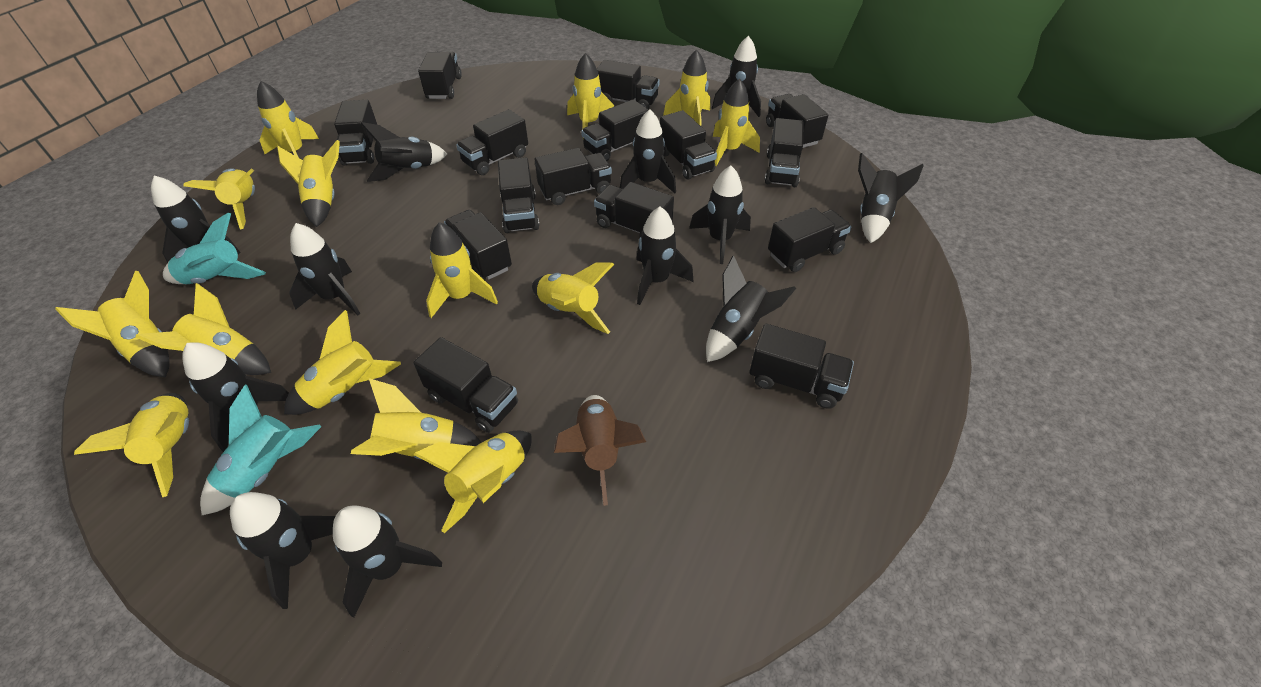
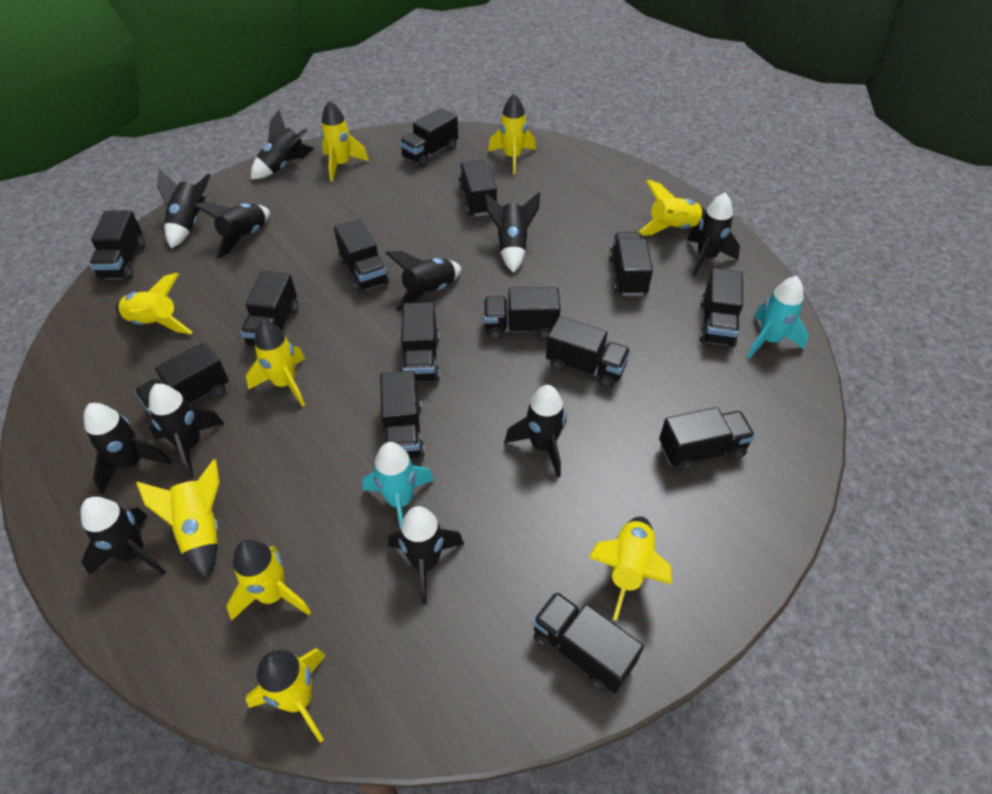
black rocket: [151,175,241,263] [182,342,289,452] [230,492,335,609] [289,223,361,315] [333,506,442,618] [360,122,447,182] [620,109,676,193] [636,206,694,305] [689,166,751,264] [706,255,796,362] [712,36,761,117] [858,153,924,243] = 12 -> [81,497,166,576] [84,403,172,494] [149,384,224,477] [157,169,210,248] [193,202,270,259] [251,110,315,179] [386,251,461,312] [388,506,464,605] [484,192,540,273] [504,385,566,477] [687,192,740,276] = 11
black truck: [334,100,377,165] [413,337,518,433] [418,52,462,99] [444,210,512,280] [456,109,528,175] [498,158,539,233] [535,148,612,205] [581,99,648,161] [594,182,674,237] [597,60,660,109] [660,110,717,179] [749,324,854,409] [765,118,804,187] [766,94,829,148] [768,207,851,272] = 15 -> [89,210,145,281] [134,342,229,418] [241,271,298,347] [334,219,389,293] [380,370,425,458] [399,108,458,168] [401,302,440,382] [458,160,497,217] [484,287,560,340] [532,591,644,694] [546,316,631,388] [609,232,653,296] [659,407,755,472] [699,268,743,347] = 14
brown rocket: [554,395,646,506] = 1 -> none = 0
yellow rocket: [55,271,170,378] [74,393,189,497] [136,283,271,375] [183,168,255,230] [257,81,319,158] [277,140,340,227] [284,310,401,415] [351,378,482,460] [413,431,532,533] [426,222,498,318] [532,262,614,334] [567,53,614,129] [663,49,710,126] [713,79,760,166] = 14 -> [115,273,192,334] [136,459,219,579] [226,540,311,621] [246,320,305,407] [246,648,326,743] [321,100,369,181] [488,94,536,174] [588,516,672,621] [639,179,706,236] = 9

